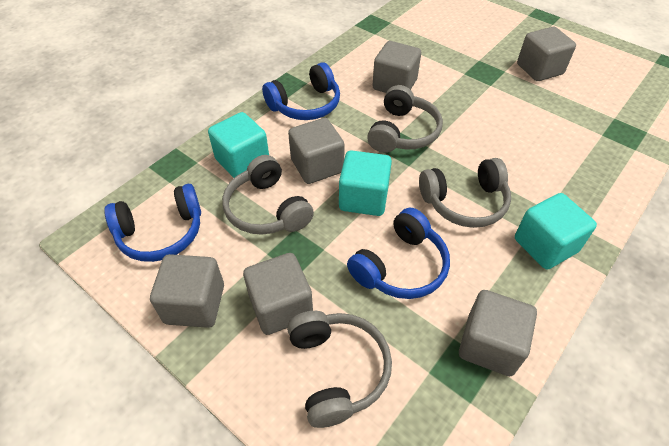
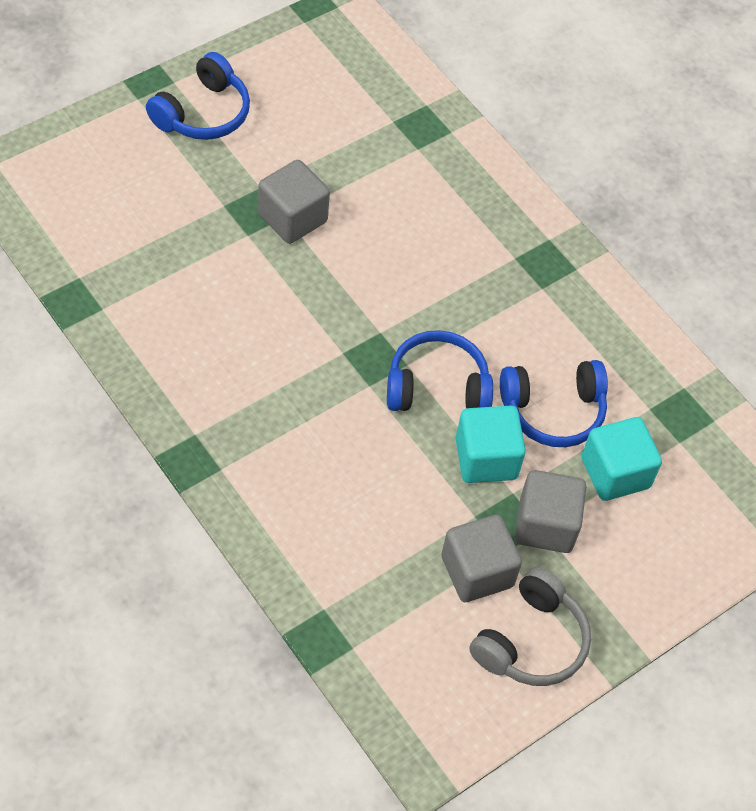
grey cube: [150,254,224,328] [243,253,313,335] [288,118,345,184] [372,41,421,93] [459,290,537,376] [517,27,576,81] = 6 -> [258,160,330,244] [441,515,522,602] [515,470,586,553] = 3
grey headphones: [222,155,314,235] [287,311,392,428] [367,85,443,153] [419,158,511,228] = 4 -> [469,567,591,686] = 1
turquoise cube: [208,112,269,178] [339,150,392,216] [515,193,597,270] = 3 -> [456,406,526,483] [581,417,662,501] = 2

